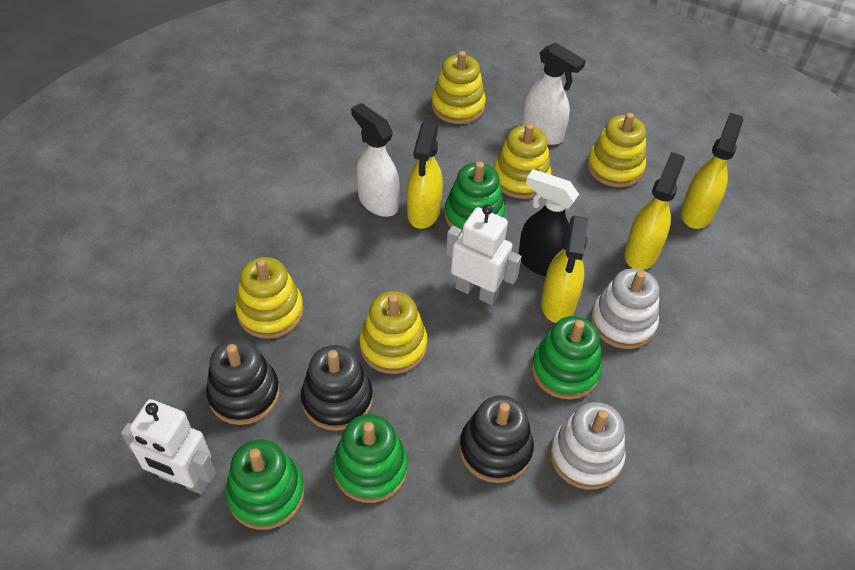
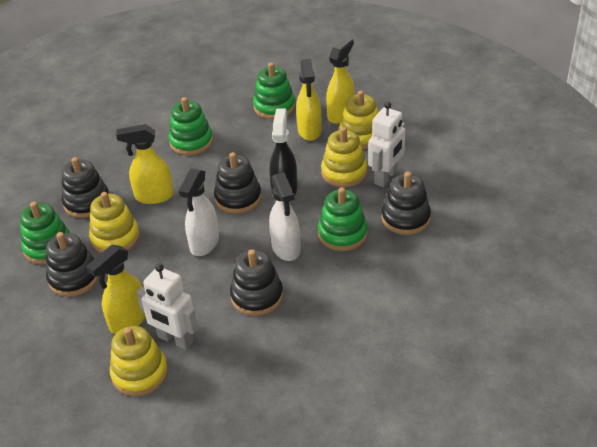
black stacking toy: [206,339,280,425] [301,345,373,431] [459,395,534,483] = 3 -> [46,232,99,297] [62,157,109,218] [214,152,261,214] [230,249,283,316] [382,172,431,235] = 5
white stacking toy: [550,402,626,490] [591,268,659,349] = 2 -> none = 0
yellow stacking toy: [236,257,304,339] [359,291,427,374] [431,51,486,124] [493,123,551,199] [587,113,646,187] = 5 -> [89,192,140,253] [110,326,168,396] [321,127,367,188] [339,91,378,149] = 4

